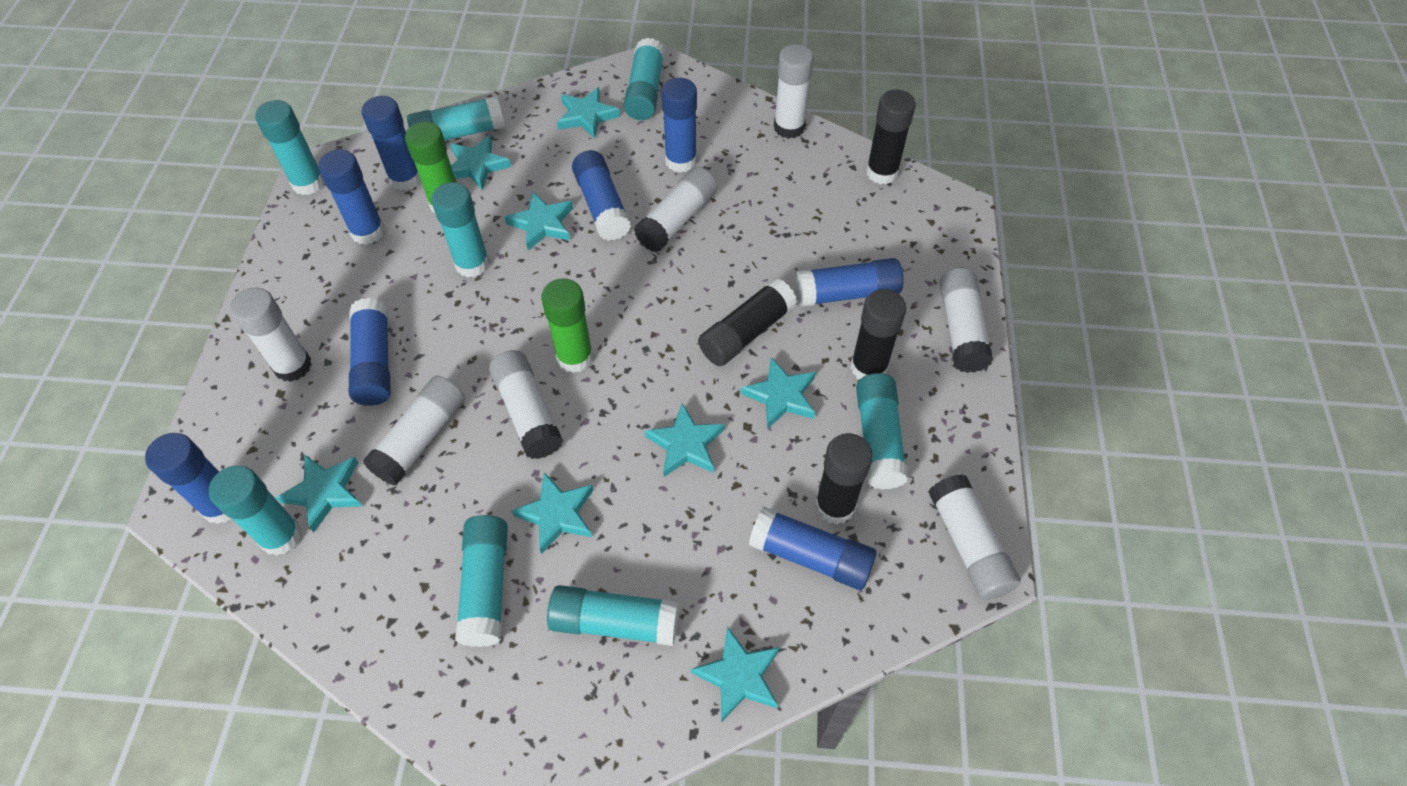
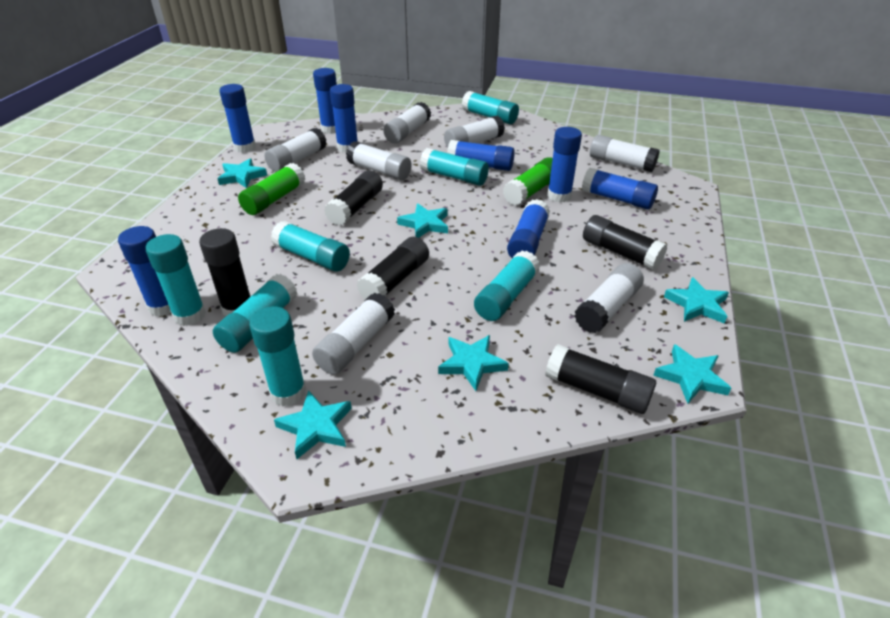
black glue stick: [698,278,797,366] [815,433,873,525] [850,289,906,380] [866,89,916,184] = 4 -> [199,228,251,316] [324,170,383,226] [357,237,429,299] [545,344,656,414] [583,215,667,270] = 5
turquoise glue stick: [209,465,302,556] [255,100,324,195] [407,96,505,140] [431,182,489,278] [455,515,508,647] [547,585,679,646] [624,38,665,120] [856,373,908,490] = 8 -> [145,234,206,326] [213,274,297,353] [249,306,306,406] [271,221,350,272] [420,148,489,186] [462,91,519,124] [474,251,540,321] = 7
turquoise star: [276,455,363,533] [450,136,511,191] [504,192,573,250] [511,472,593,554] [557,87,620,139] [645,403,725,477] [691,627,780,723] [741,358,816,429] = 8 -> [217,158,267,188] [274,390,352,459] [397,203,448,238] [438,335,509,391] [653,344,731,403] [664,277,729,323] = 6

